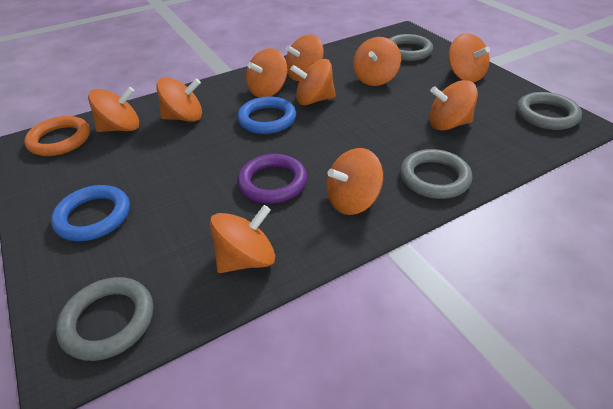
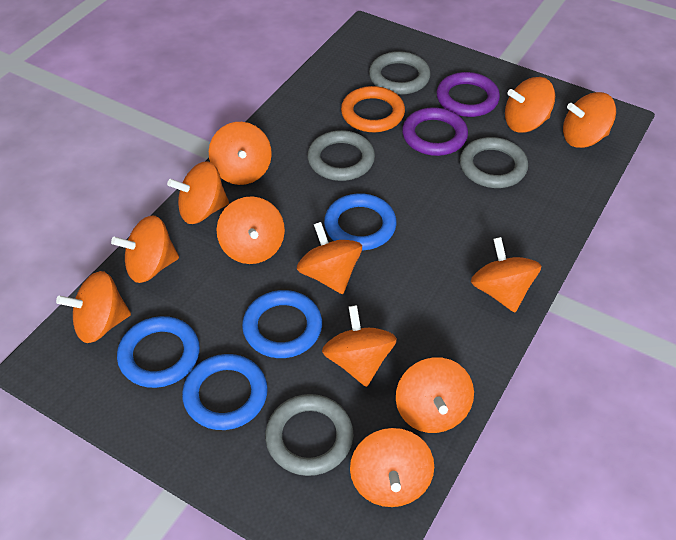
blue ring: [51,185,130,241] [237,96,296,134] = 2 -> [117,316,200,388] [182,354,268,430] [242,290,322,358] [324,193,397,250] = 4
orange spinning top: [88,87,139,132] [156,77,202,122] [210,205,275,273] [246,48,288,97] [286,35,324,81] [290,59,336,105] [327,148,383,215] [353,37,401,86] [429,80,478,131] [448,33,490,82] = 10 -> [56,271,131,343] [111,216,179,283] [167,161,229,224] [209,122,272,185] [217,196,285,264] [297,222,362,294] [322,305,397,387] [350,428,434,507] [396,357,474,433] [471,237,541,313] [505,77,555,132] [563,92,616,148] = 12
purple ring: [237,154,307,204] = 1 -> [402,107,468,156] [437,72,500,117] = 2

